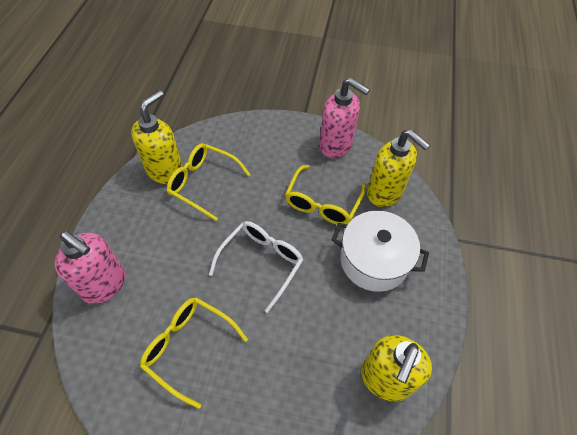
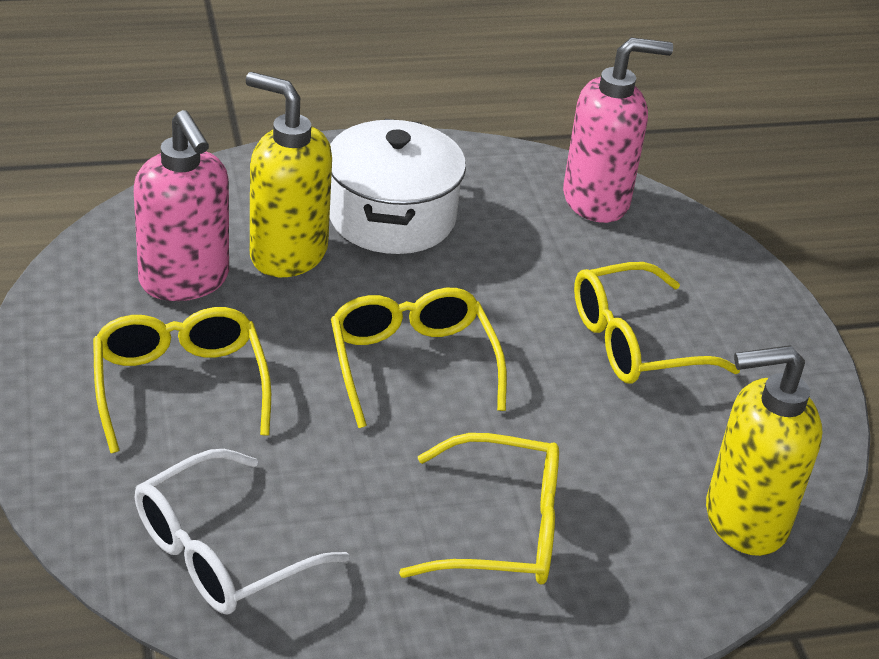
yellow glasses: [140,297,248,409] [167,143,251,221] [285,165,366,225] = 3 -> [93,307,271,453] [331,288,507,428] [399,433,559,585] [574,262,740,384] = 4
yellow soap dispenser: [131,90,183,184] [361,335,432,402] [367,129,430,207] = 3 -> [246,72,332,277] [706,345,822,556] = 2

